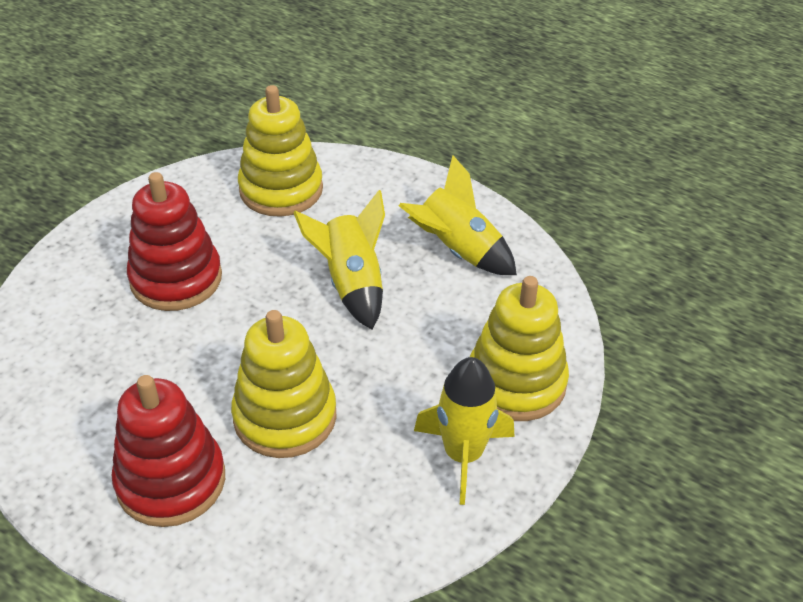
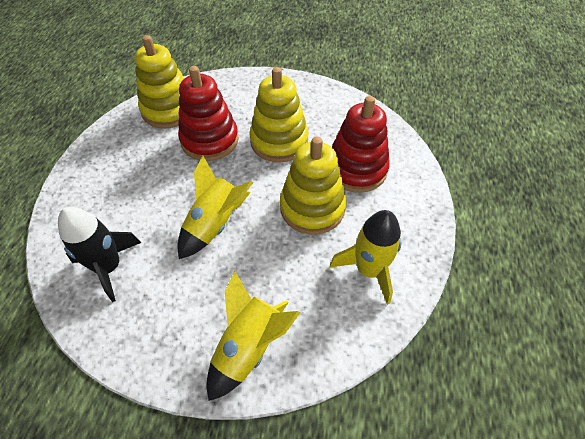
black rocket: none = 0 -> [58,207,141,302] = 1

